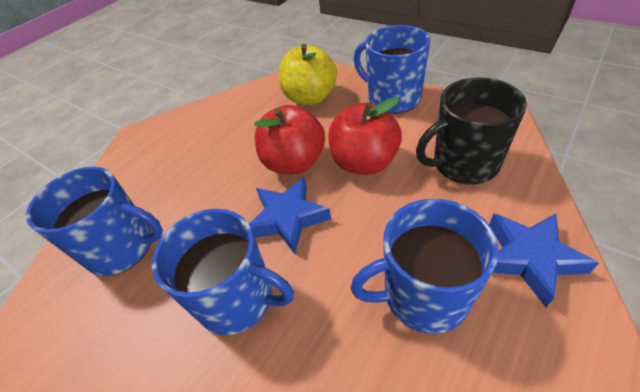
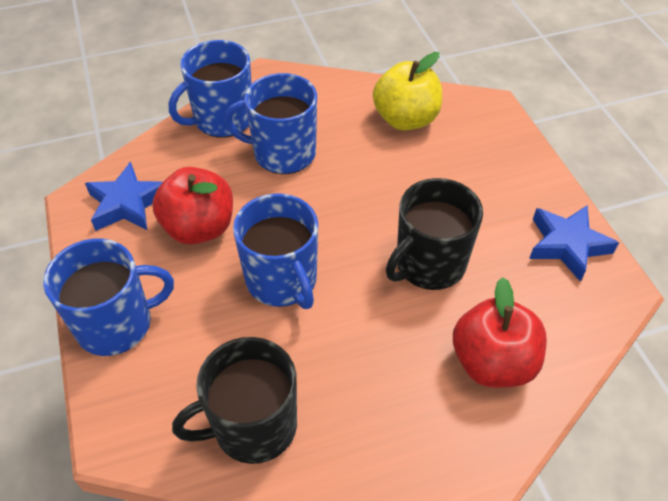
black mug: [416,77,527,185] = 1 -> [172,337,297,464] [386,178,483,290] = 2

